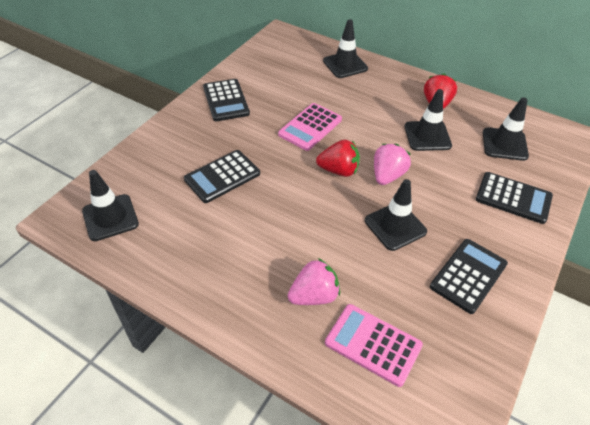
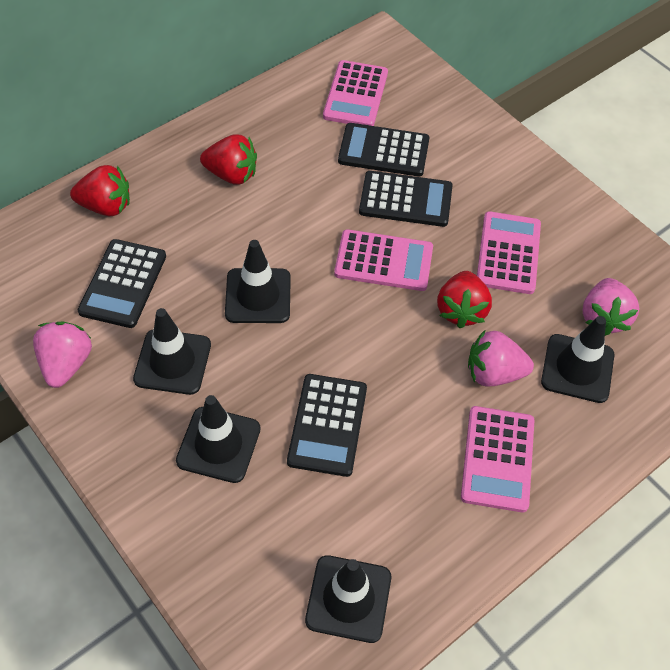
pink calculator: [278,103,342,151] [325,304,423,387] = 2 -> [323,60,388,126] [334,229,433,291] [461,406,535,513] [477,211,541,294] = 4
pink strawberry: [288,258,340,305] [374,144,411,185] = 2 -> [33,321,92,388] [468,329,534,386] [583,278,639,336] = 3
red strawberry: [316,139,360,177] [424,73,457,109] = 2 -> [70,165,130,216] [200,134,257,185] [437,271,492,328] = 3

